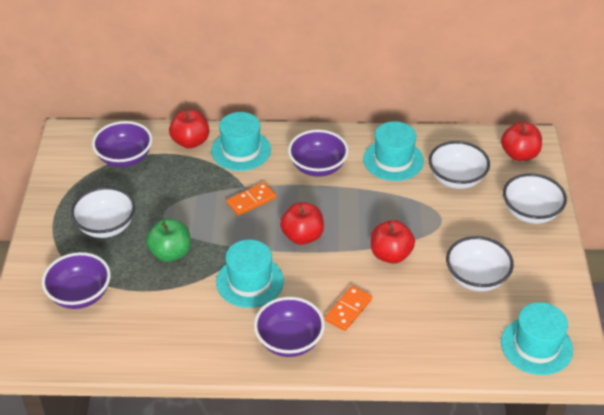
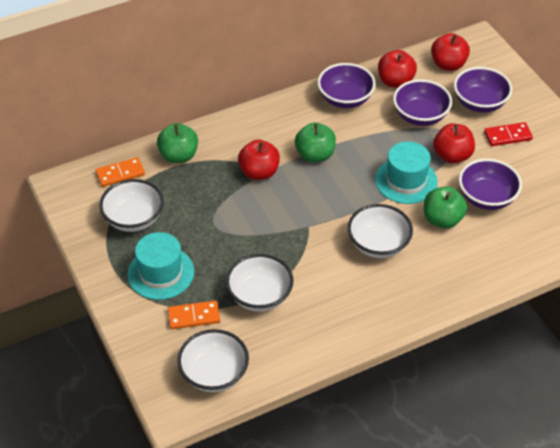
green apple: [146,219,190,262] = 1 -> [157,123,198,163] [295,122,336,163] [424,186,467,229] = 3
red domino: none = 0 -> [484,122,533,146] = 1
turquoise hat: [211,112,271,171] [216,240,284,308] [363,121,424,181] [501,302,573,375] = 4 -> [127,232,194,300] [375,141,438,204] = 2

